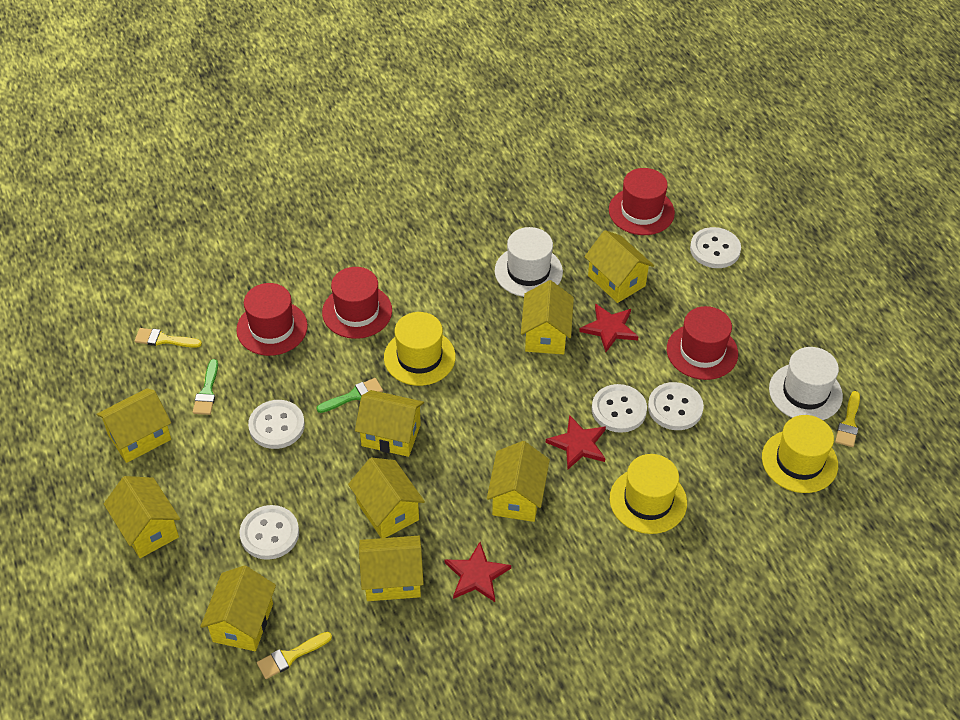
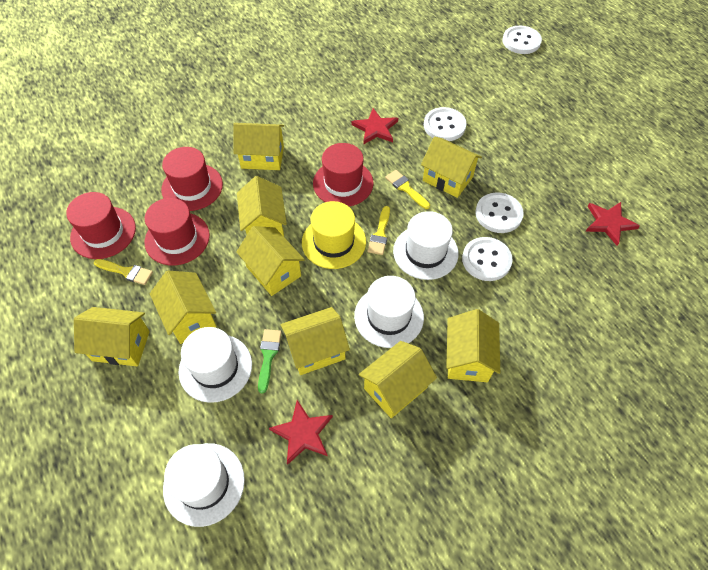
green brush: [193,359,218,415] [316,378,383,413] = 2 -> [258,329,282,393] = 1
white button: [240,505,299,560] [248,400,305,449] [592,384,647,433] [648,382,704,430] [690,227,741,268] = 5 -> [424,107,467,141] [462,237,513,281] [475,193,524,233] [502,26,542,54] = 4
white hat: [495,227,563,297] [769,347,843,420] = 2 -> [163,443,245,527] [178,327,252,403] [354,276,424,348] [393,211,459,280] = 4
yellow hat: [384,312,456,386] [610,454,687,534] [762,415,838,493] = 3 -> [302,201,366,269] = 1

